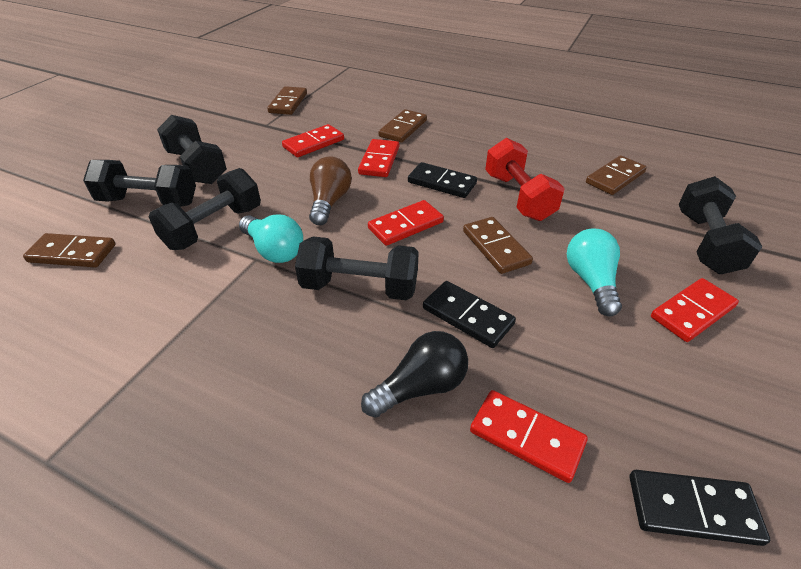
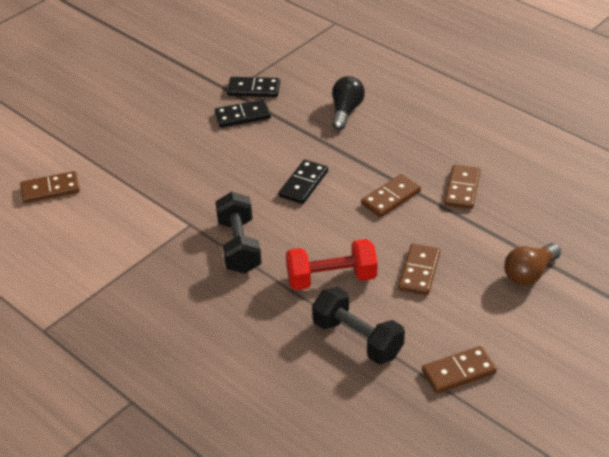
black dumbbell: [83,160,196,207] [149,168,261,250] [157,115,227,184] [295,237,419,300] [679,176,762,274] = 5 -> [215,192,262,274] [312,287,405,364] = 2
red domino: [282,124,344,157] [358,139,399,177] [368,200,444,246] [470,390,588,483] [651,278,739,342] = 5 -> none = 0
turquoise light bulb: [239,214,303,263] [567,229,622,316] = 2 -> none = 0

